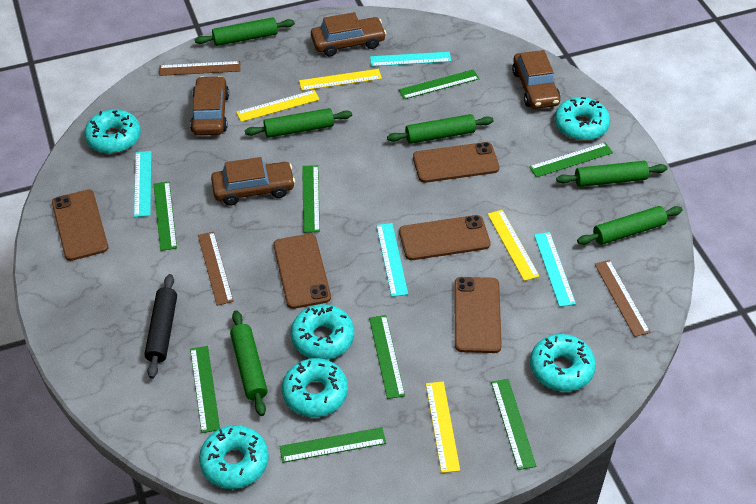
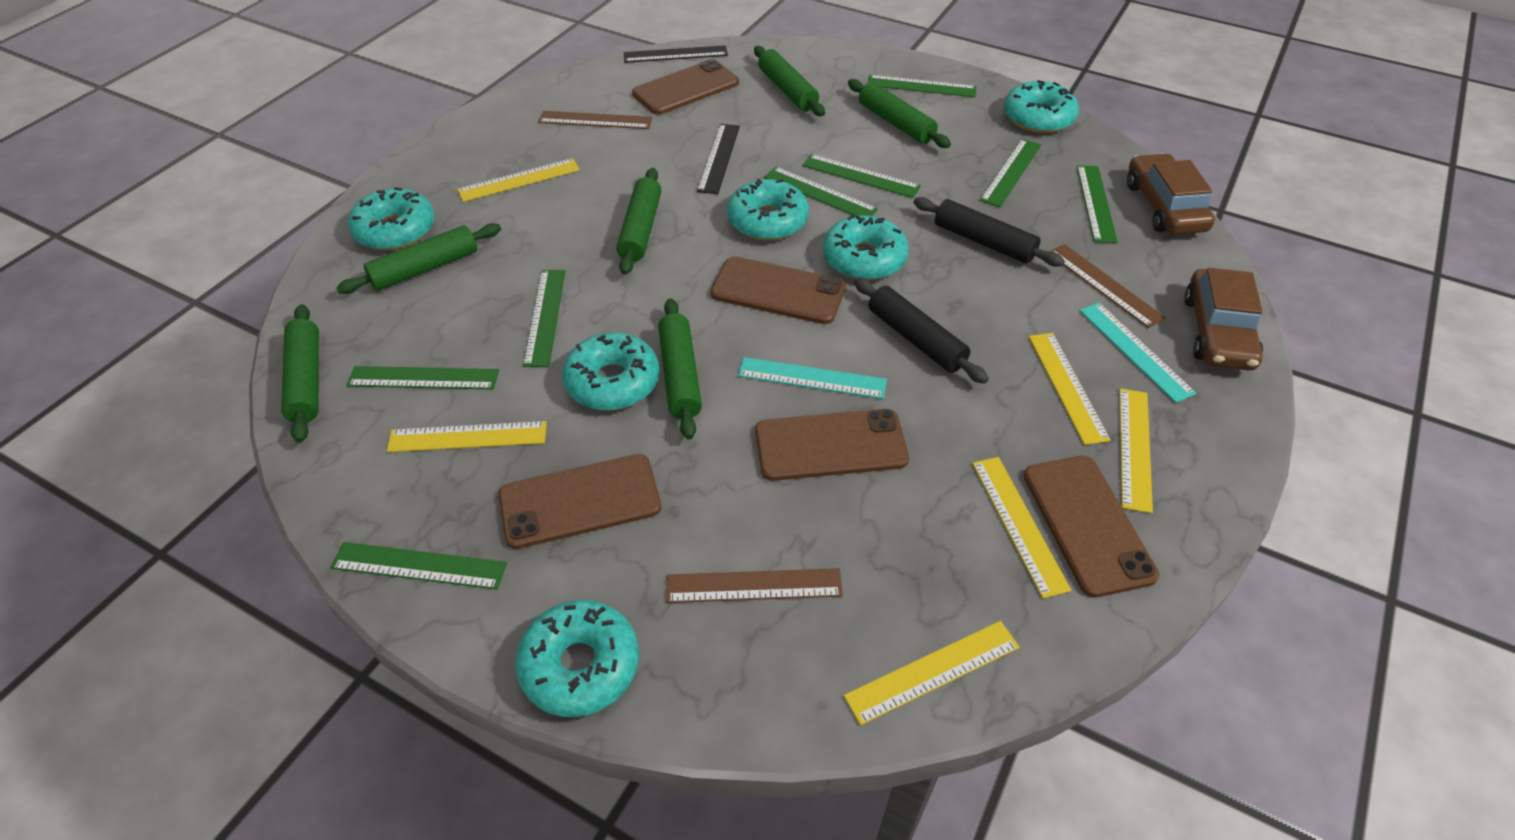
black rolling pin: [145,274,177,379] = 1 -> [854,278,989,384] [913,197,1065,267] = 2
black ruler: none = 0 -> [624,45,728,63] [697,124,740,194] = 2
brown car: [190,76,229,135] [211,157,295,206] [311,12,386,56] [512,50,560,109] = 4 -> [1127,153,1215,235] [1184,268,1263,371] = 2
turquoise ruler: [134,151,151,217] [370,52,451,67] [376,223,408,297] [534,232,576,307] = 4 -> [738,357,887,399] [1079,302,1196,403] = 2
yellow ruler: [236,90,320,122] [299,69,382,91] [426,382,460,473] [488,210,540,281] = 4 -> [387,421,547,452] [457,158,580,202] [844,621,1020,725] [972,457,1072,598] [1029,333,1111,445] [1119,388,1153,513] = 6

